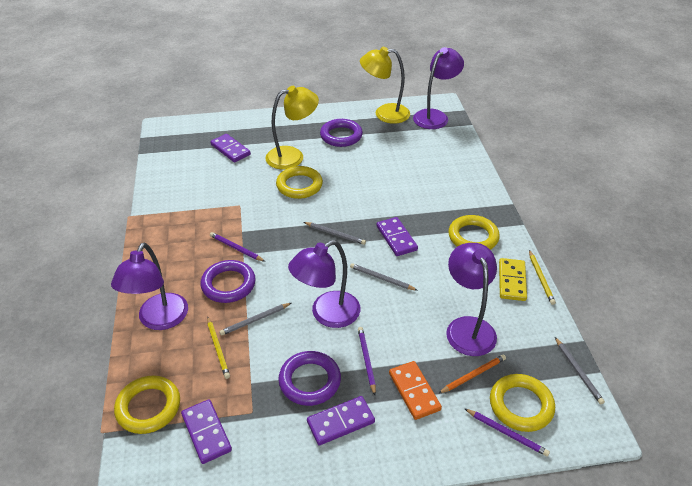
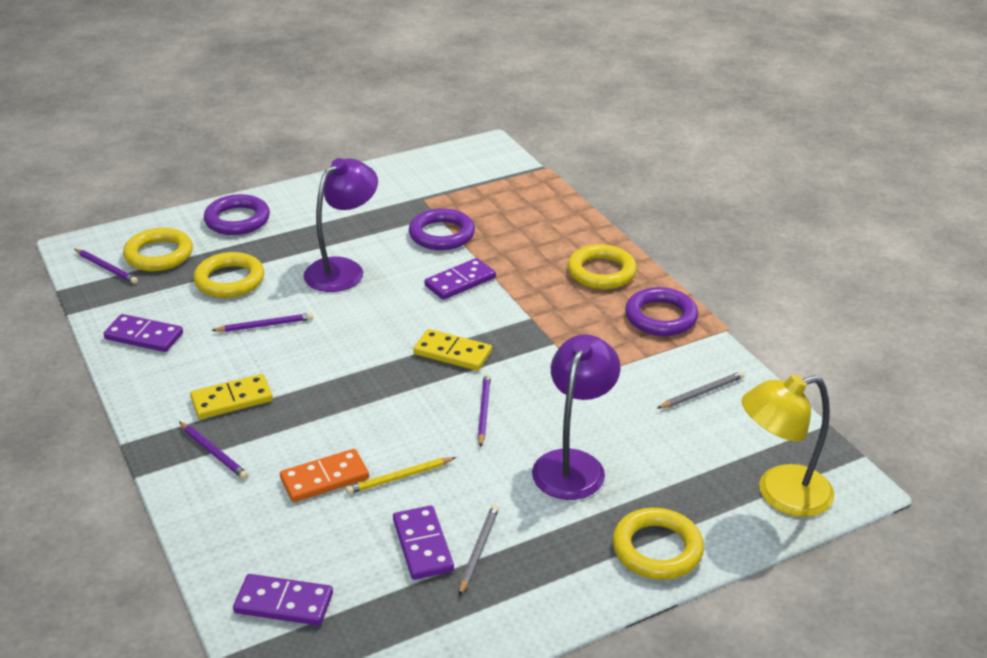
grey pencil: [219,303,291,336] [304,222,366,245] [350,263,418,291] [555,337,605,404] = 4 -> [459,504,499,596] [657,371,745,409] = 2
orange pencil: [438,355,506,394] = 1 -> none = 0
purple lamp: [111,242,188,330] [288,240,360,328] [413,47,464,129] [446,243,497,356] = 4 -> [304,158,378,292] [532,334,621,500] = 2
purple pencil: [210,232,265,262] [358,327,376,395] [464,408,550,457] = 3 -> [75,249,138,284] [179,421,249,479] [211,313,313,332] [478,373,491,447] = 4
yellow domino: [499,258,527,301] = 1 -> [190,374,273,419] [413,329,492,371] = 2
yellow lamp: [265,86,319,169] [360,47,410,124] = 2 -> [742,374,834,517] = 1
yellow pencil: [207,316,230,379] [529,250,556,305] = 2 -> [346,457,456,494] = 1

